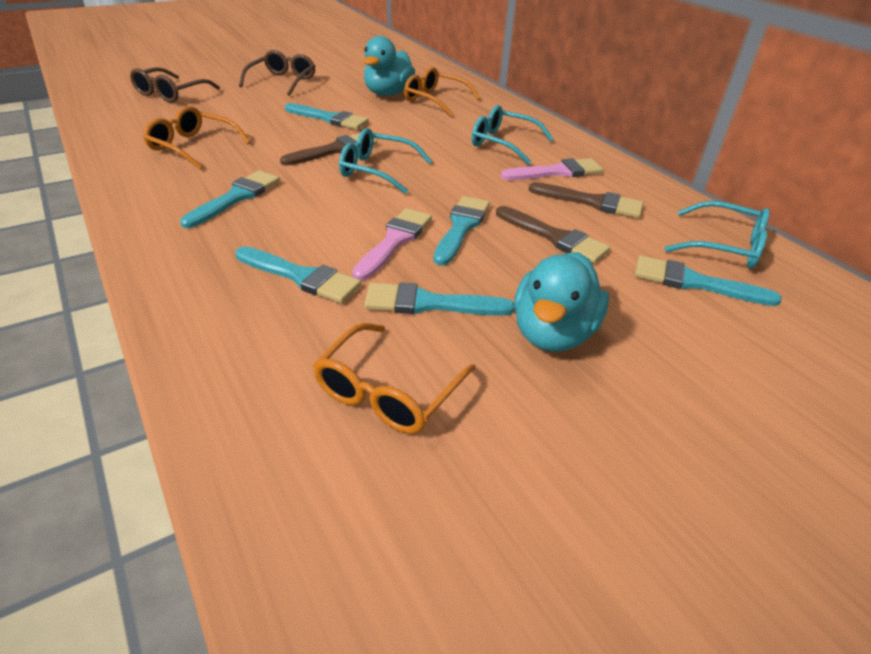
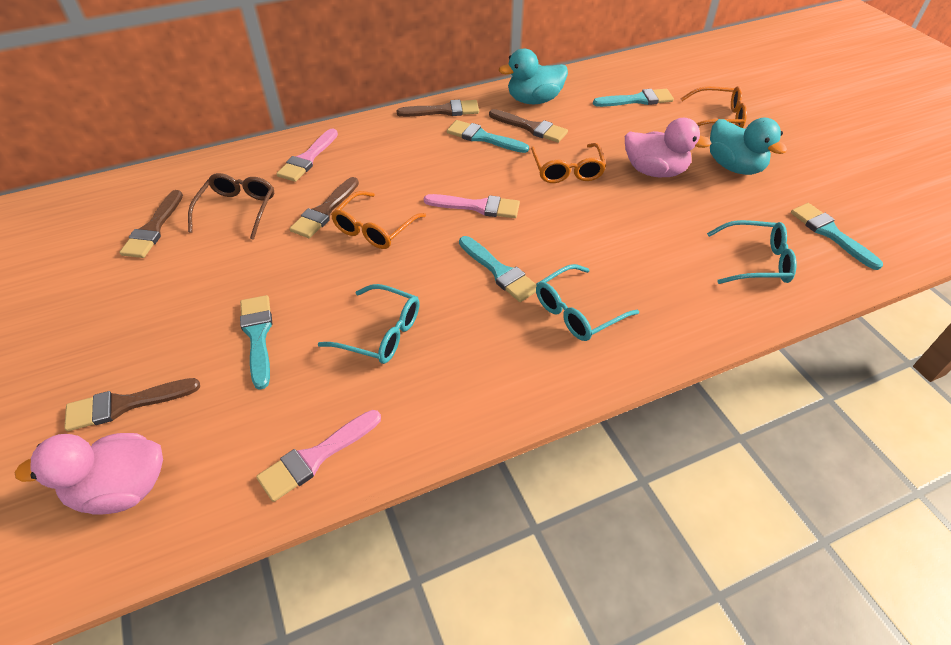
brown brush: [280,133,378,166] [496,206,610,263] [528,182,644,218] = 3 -> [64,378,200,431] [119,190,183,258] [290,177,359,238] [397,100,479,117] [489,109,568,143] = 5
brown glasses: [130,67,220,103] [239,50,315,96] = 2 -> [188,173,274,240] = 1
pink brush: [352,208,432,281] [501,158,603,180] = 2 -> [256,410,381,502] [276,128,338,182] [424,194,520,218] = 3
pink duck: none = 0 -> [15,433,163,515] [625,118,712,177] = 2
turquoise brush: [180,170,280,228] [235,246,361,303] [285,103,369,130] [364,282,515,316] [433,196,490,265] [635,255,782,306] = 6 -> [240,295,272,390] [447,120,529,153] [459,236,537,302] [593,89,674,107] [791,203,883,270] = 5

